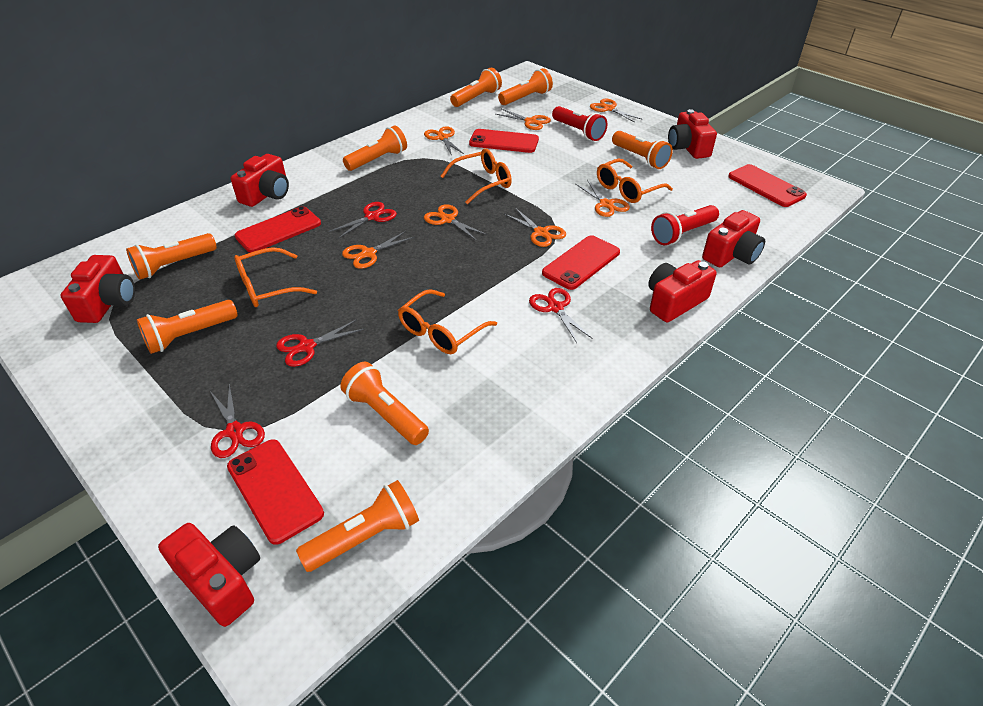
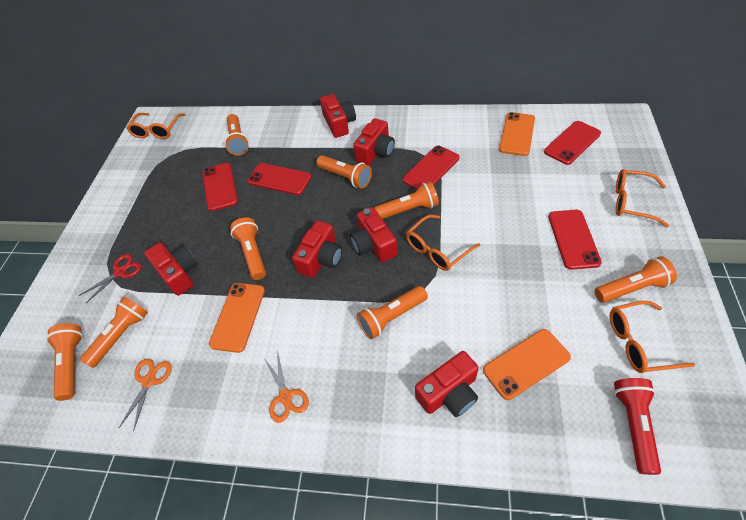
orange phone: none = 0 -> [209,283,265,353] [483,329,571,400] [499,112,535,156] = 3
orange scissors: [342,231,415,269] [424,126,464,156] [424,204,487,241] [496,109,551,130] [504,208,566,247] [576,180,630,217] [590,98,641,122] = 7 -> [118,359,172,432] [264,350,309,423] = 2
red flashlight: [552,106,607,141] [651,205,719,245] = 2 -> [614,378,661,475] = 1
red scissors: [210,383,265,458] [276,319,364,367] [329,202,397,239] [529,288,593,343] = 4 -> [79,254,141,303] = 1

